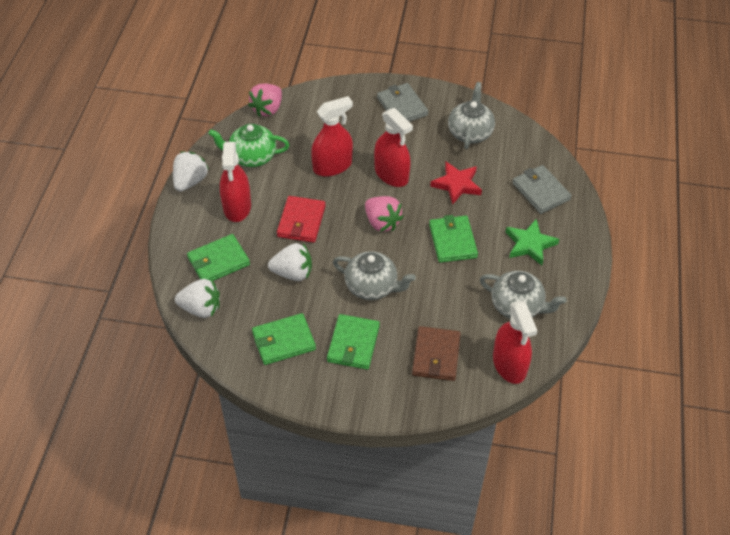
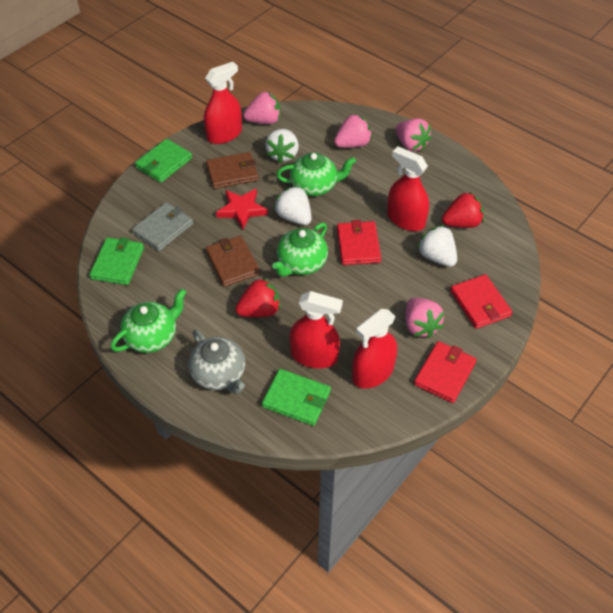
brown wallet: [412,326,461,381] = 1 -> [206,152,259,189] [206,236,260,287] = 2
green star: [506,219,559,265] = 1 -> none = 0
green teapot: [208,124,290,167] = 1 -> [111,289,187,353] [272,222,328,277] [276,153,356,196] = 3
green wallet: [187,234,250,281] [252,313,316,365] [327,314,380,370] [429,215,478,263] = 4 -> [90,237,144,285] [135,139,192,183] [262,369,331,426] = 3
grey teapot: [333,251,416,300] [448,82,495,149] [480,271,567,319] = 3 -> [189,329,245,394] = 1
grey wallet: [377,83,428,122] [512,165,572,214] = 2 -> [132,202,193,251] = 1
pink strawberry: [248,84,282,117] [365,196,404,232] = 2 -> [243,92,280,124] [334,114,372,148] [396,119,431,151] [405,298,444,338] = 4
red strawberry: none = 0 -> [235,277,281,317] [442,192,484,228] = 2
red wallet: [277,196,326,243] = 1 -> [337,220,381,265] [414,341,477,403] [450,274,512,329] = 3

